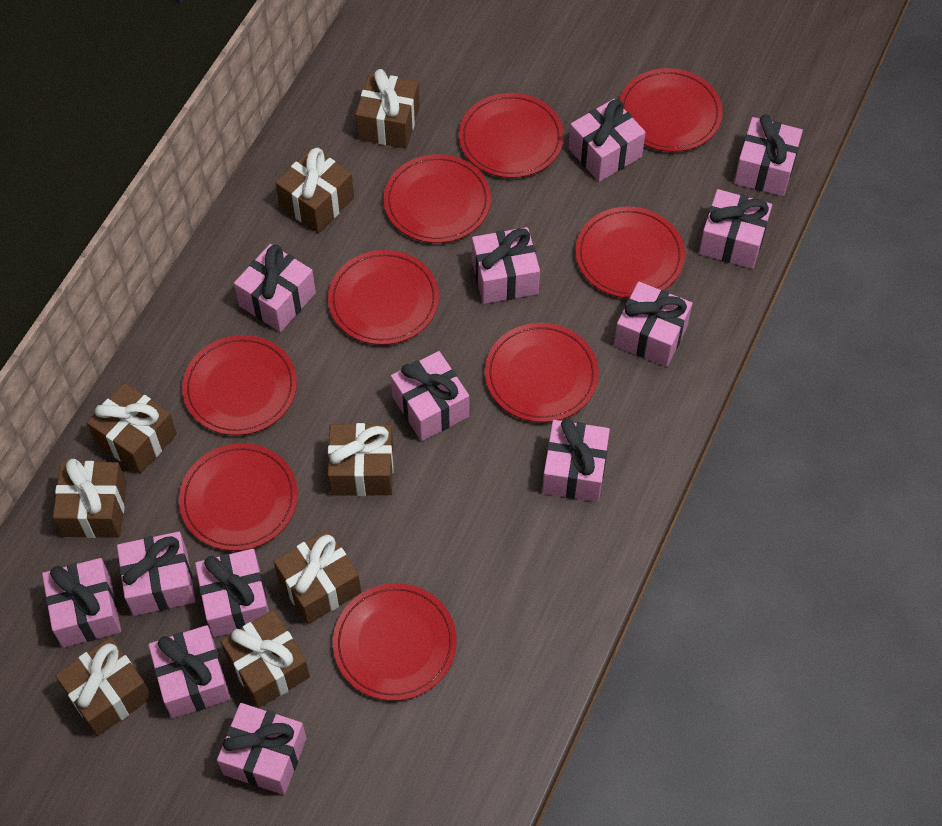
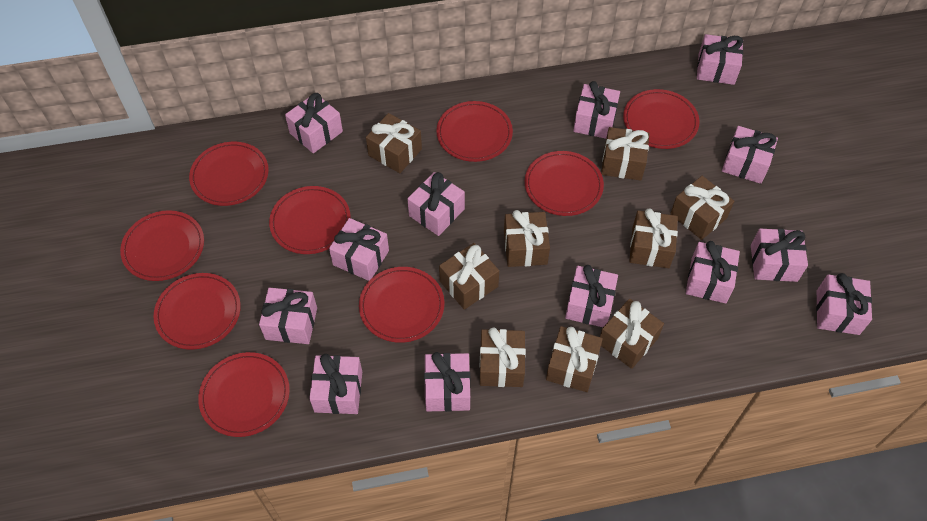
brown gift: [53,459,127,538] [55,637,152,736] [87,382,177,474] [221,610,310,708] [273,529,361,624] [276,147,354,233] [328,423,394,496] [355,69,420,148] = 8 -> [366,113,422,173] [439,243,499,310] [480,328,526,387] [504,210,550,267] [546,326,603,392] [600,299,664,369] [601,127,650,181] [629,208,678,268] [670,176,734,240] = 9

